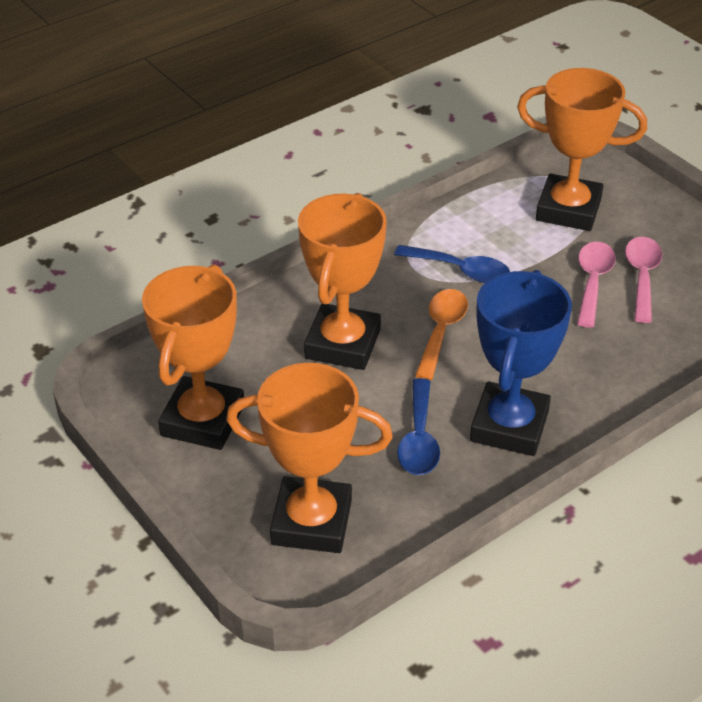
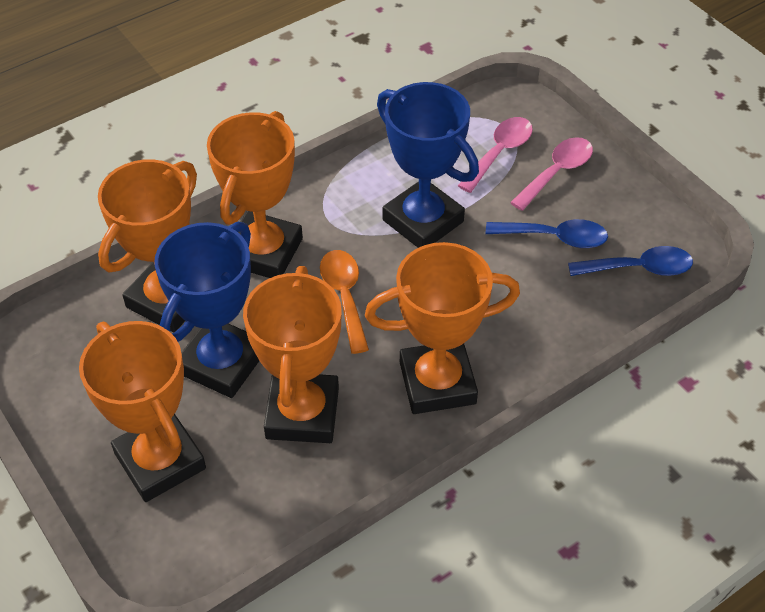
blue trophy: [470,270,572,456] = 1 -> [154,222,259,398] [377,82,479,248] = 2
orange trophy: [142,264,244,450] [226,363,393,553] [298,193,387,370] [517,68,647,231] = 4 -> [79,321,206,502] [98,159,197,332] [207,111,303,278] [243,266,342,443] [365,242,520,414] = 5

